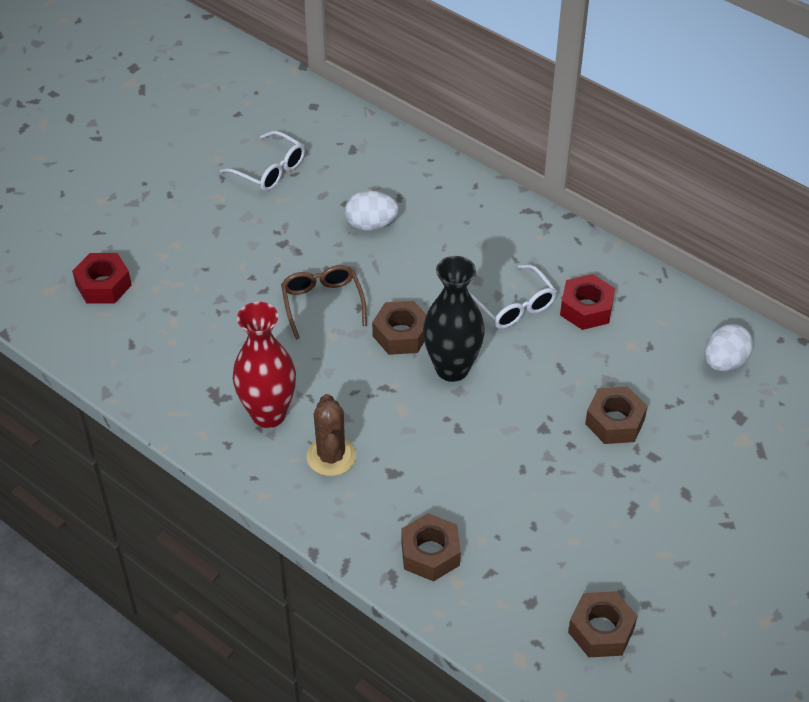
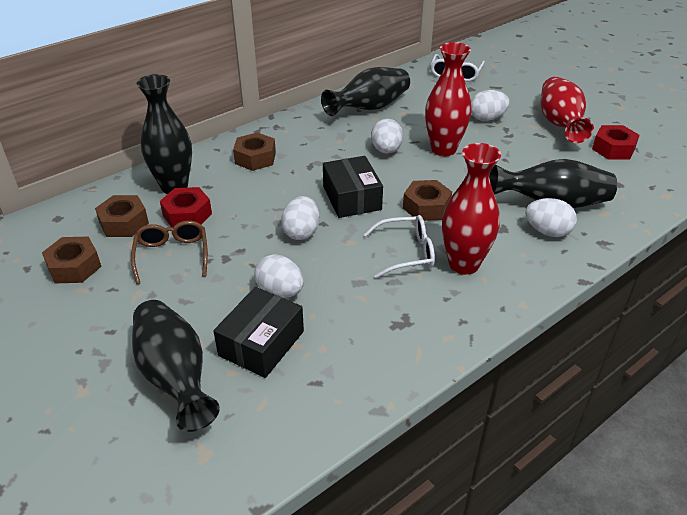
black box: none = 0 -> [214,287,304,378] [323,156,383,218] = 2
black vase: [423,256,485,382] = 1 -> [132,300,220,432] [137,74,192,194] [321,67,410,116] [489,159,617,208] = 4
brown cactus: [307,394,356,476] = 1 -> none = 0
red vase: [233,302,296,428] = 1 -> [425,42,472,157] [442,143,501,275] [541,77,594,143] = 3
white egg: [345,190,399,231] [705,324,753,371] = 2 -> [254,254,304,298] [281,196,319,240] [371,119,403,154] [471,90,510,121] [525,198,577,237] = 5

